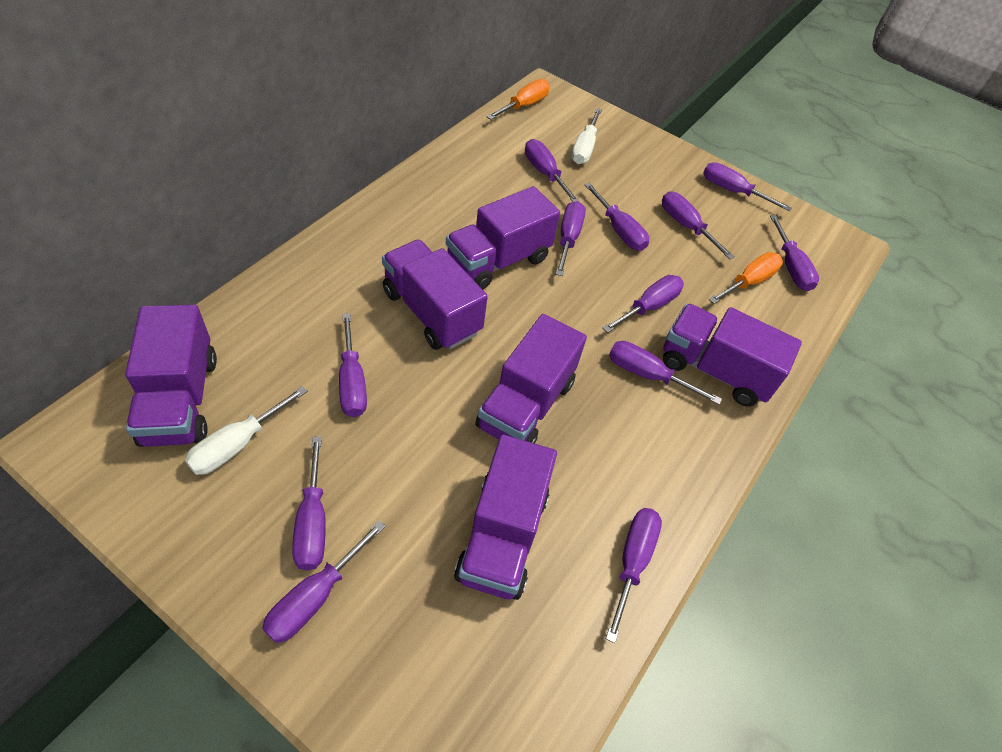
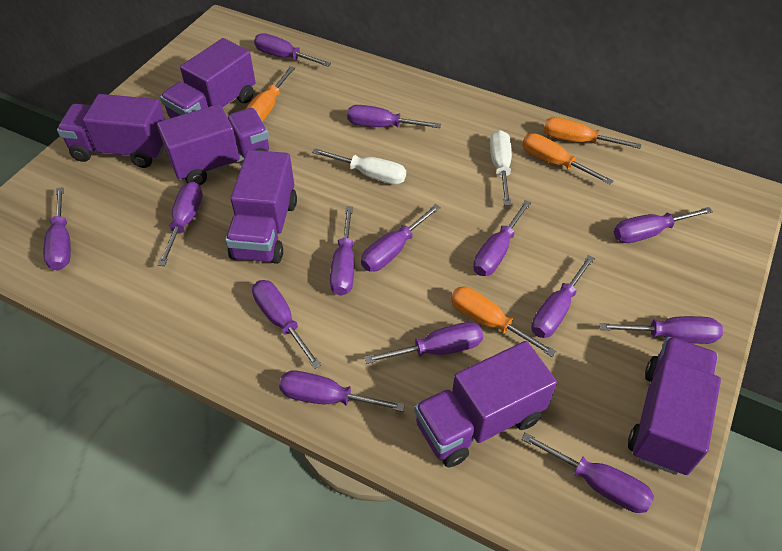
orange screwdriver: [486,79,550,120] [709,252,783,304] = 2 -> [246,66,295,122] [451,287,557,357] [522,133,614,185] [543,117,641,149] = 4
purple screwdriver: [262,520,386,643] [292,436,326,570] [339,313,367,417] [525,139,580,202] [556,201,586,276] [584,183,649,251] [602,275,684,333] [606,508,662,643] [609,341,722,405] [662,191,735,260] [703,162,792,212] [770,215,819,291] = 12 -> [43,187,71,271] [157,182,203,266] [252,280,321,369] [254,33,331,67] [279,370,405,412] [330,207,354,296] [347,105,441,128] [361,204,441,271] [364,322,483,364] [473,200,531,276] [521,432,654,513] [531,255,595,338] [599,316,723,344] [614,207,713,243] = 14

